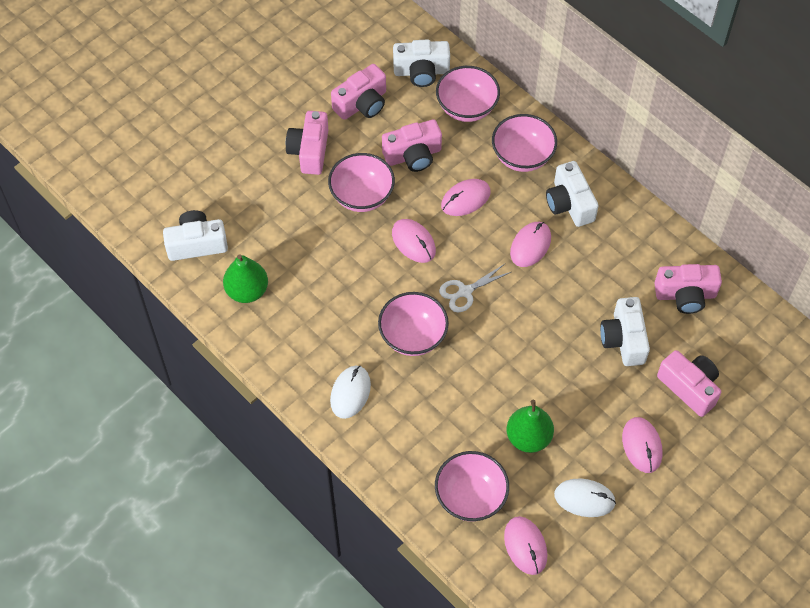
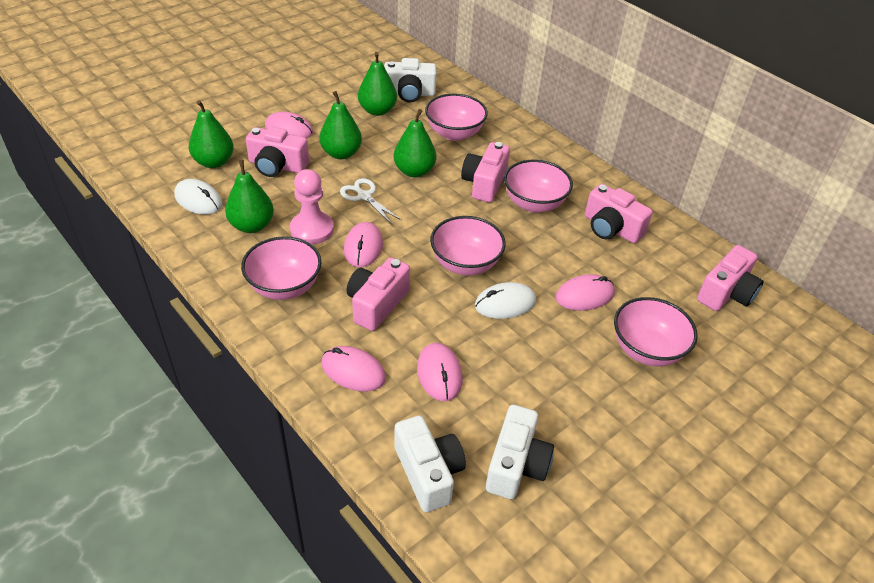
green pear: [223,254,268,303] [506,400,554,453] = 2 -> [189,100,234,168] [225,160,274,233] [319,91,362,159] [358,52,397,116] [394,109,436,177] = 5
pink pawn: none = 0 -> [290,169,334,244] = 1
white camera: [163,210,228,261] [393,39,450,87] [546,161,598,227] [600,297,650,366] = 4 -> [384,58,437,102] [394,416,466,513] [486,405,554,499] = 3

